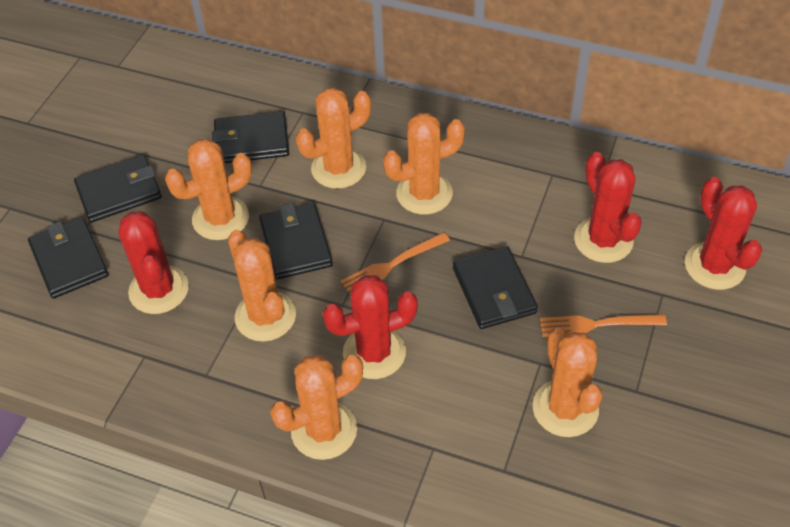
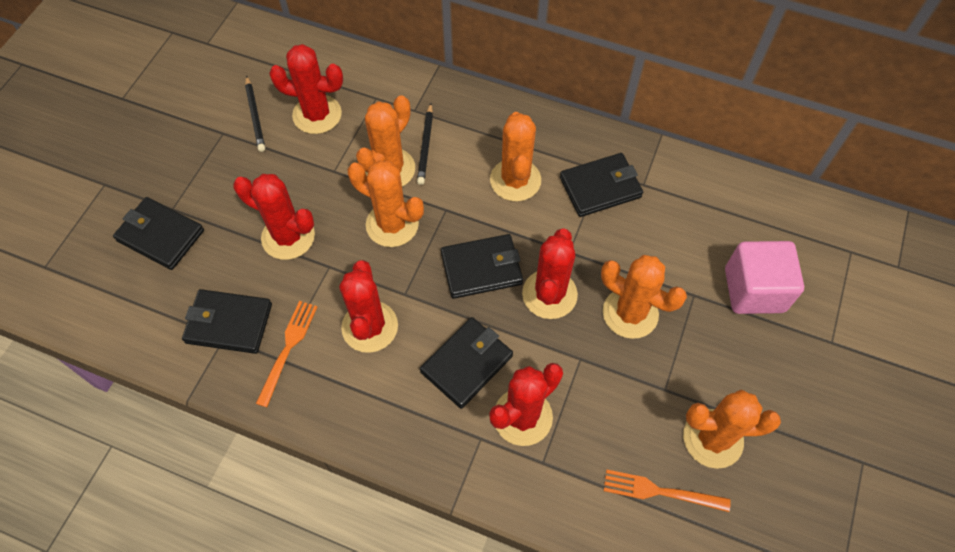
black pencil: none = 0 -> [245,75,265,152] [417,103,433,185] = 2
orange cactus: [165,138,252,240] [228,230,296,342] [270,355,363,460] [296,87,371,189] [383,113,465,215] [533,327,602,437] = 6 -> [347,161,424,247] [356,95,415,187] [490,112,541,202] [601,255,687,339] [683,390,781,469] = 5
pink cube: none = 0 -> [725,241,804,314] = 1
red cactus: [118,211,189,314] [322,275,418,379] [574,152,642,263] [685,177,762,290] = 4 -> [233,174,315,260] [269,44,343,134] [339,260,398,353] [489,363,563,446] [522,228,578,319] = 5

